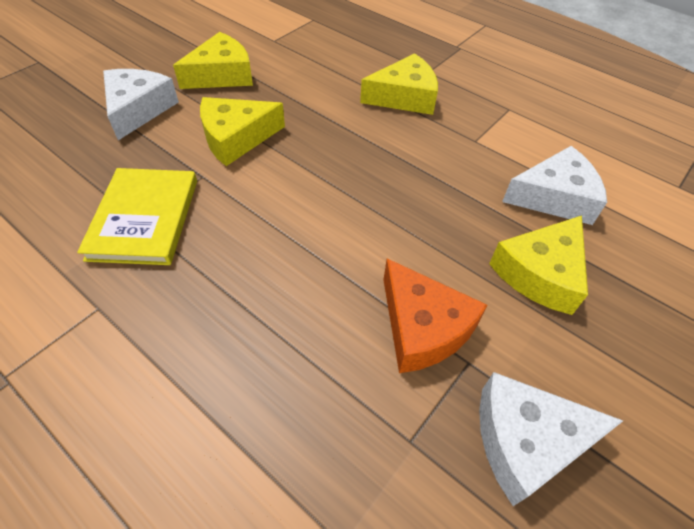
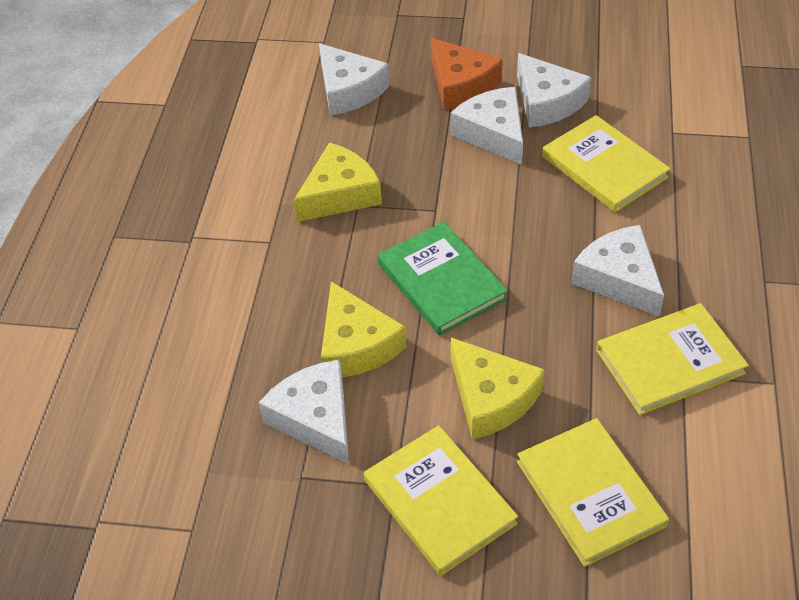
green book: none = 0 -> [378,222,508,336] = 1
white cheese: [103,69,179,140] [479,372,623,506] [502,146,607,225] = 3 -> [259,359,349,464] [319,43,390,116] [450,87,523,165] [517,53,591,128] [571,225,664,317] = 5
yellow book: [77,168,197,265] = 1 -> [364,425,518,576] [517,418,669,567] [542,115,671,213] [596,303,749,415] = 4
yellow cheese: [173,32,253,89] [200,97,285,166] [360,53,438,115] [489,215,588,315] = 4 -> [294,143,382,222] [321,281,406,378] [451,337,545,439] = 3

